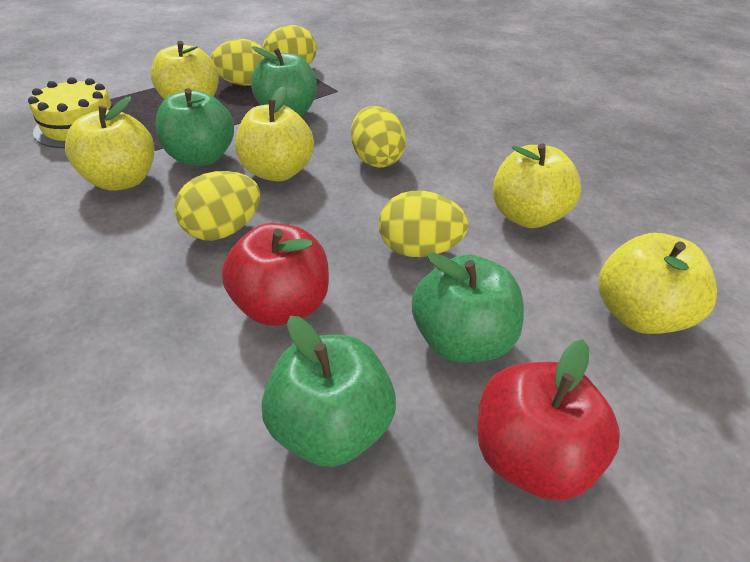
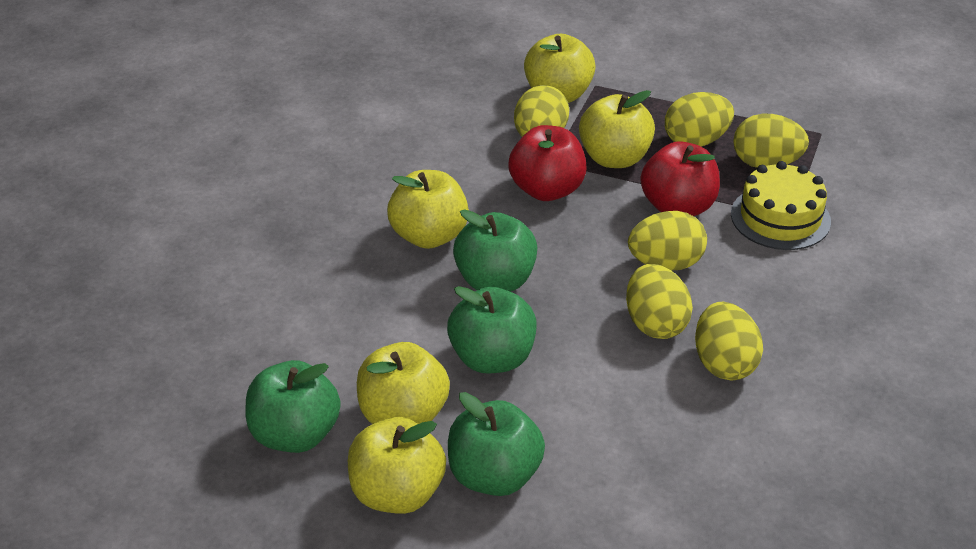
yellow egg: [174,171,260,240] [211,39,265,86] [263,25,317,64] [351,106,406,168] [379,191,469,257] = 5 -> [514,85,570,137] [626,264,693,339] [628,211,707,271] [665,92,734,147] [695,302,763,380] [733,114,809,168] = 6

